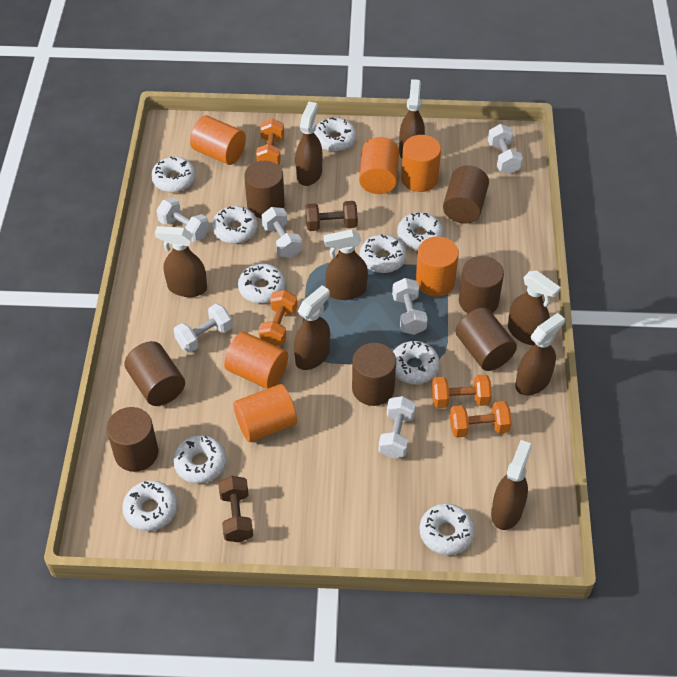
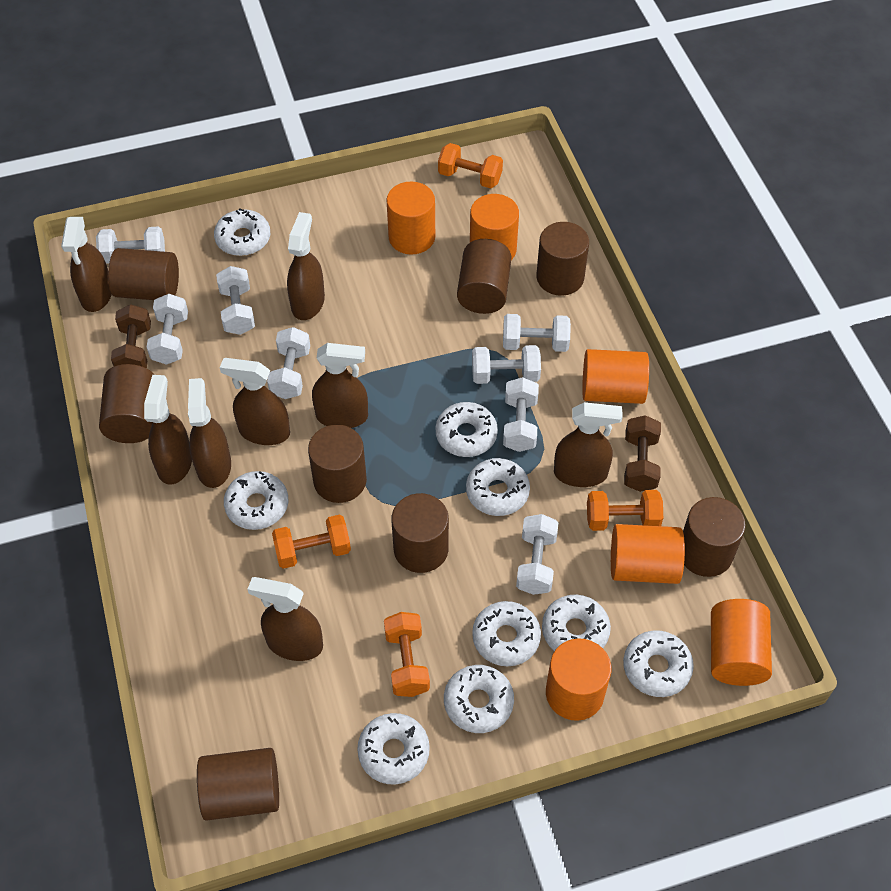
brown cylinder: [106,407,158,472] [124,341,185,406] [244,161,285,218] [352,343,396,406] [443,165,489,224] [455,307,517,371] [459,256,504,313] = 7 -> [99,364,154,443] [108,248,179,300] [197,748,279,821] [308,425,367,503] [392,493,449,573] [457,239,512,314] [536,222,589,296] [683,497,746,577] = 8
white donut: [122,481,177,531] [151,157,196,192] [173,435,226,483] [212,206,258,244] [238,263,286,303] [314,117,356,152] [360,234,406,273] [393,341,440,384] [397,212,443,250] [420,504,475,555] = 10 -> [214,209,270,256] [224,471,288,530] [357,713,430,785] [435,402,498,457] [444,665,514,733] [466,458,530,516] [472,601,541,666] [542,594,611,651] [623,630,694,697] = 9
white dumbbell: [156,198,209,242] [174,304,232,353] [261,207,302,258] [378,396,416,458] [392,278,428,335] [488,124,523,174] = 6 -> [96,226,165,264] [147,294,188,365] [216,266,255,335] [267,327,310,399] [472,345,541,384] [503,314,571,352] [503,377,539,452] [516,514,559,595] = 8

